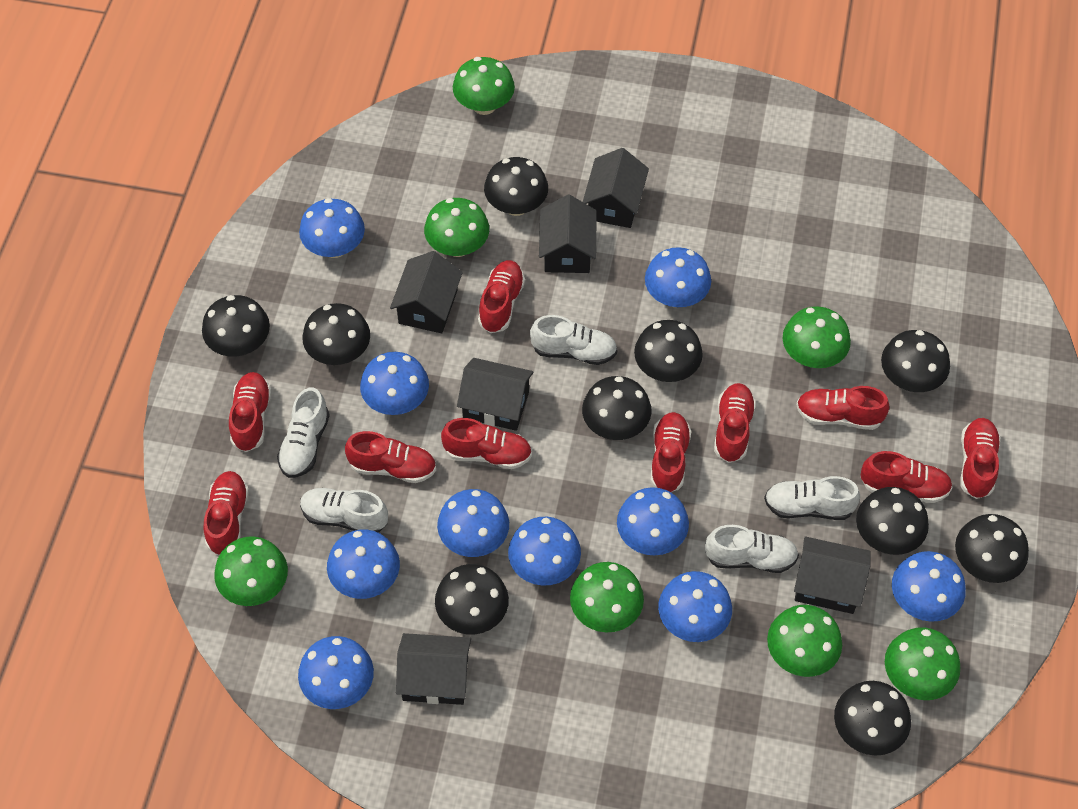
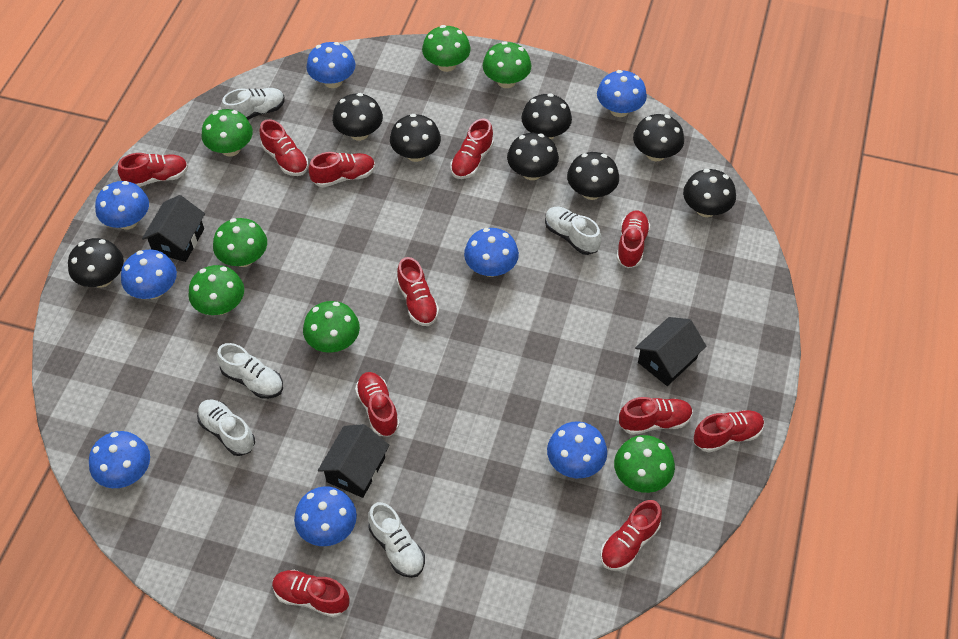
black house: [390,251,463,333] [396,633,471,705] [457,358,534,431] [539,194,597,273] [583,148,649,228] [794,537,871,614] = 6 -> [142,195,205,262] [318,424,390,498] [635,317,706,386] = 3
black mushroom: [202,295,270,357] [302,303,370,365] [435,564,509,635] [484,157,548,216] [582,376,652,440] [634,320,703,382] [834,681,911,756] [856,487,929,555] [881,330,950,392] [955,514,1029,583] = 10 -> [68,238,124,288] [332,93,383,141] [390,114,441,162] [507,133,559,180] [521,93,572,140] [567,152,619,200] [633,114,684,161] [683,169,736,217] = 8
blue mushroom: [298,636,374,709] [299,198,365,258] [327,529,400,599] [360,352,429,415] [437,489,509,557] [508,517,581,586] [617,487,689,555] [645,247,711,307] [658,571,732,642] [892,551,966,622] = 10 -> [89,431,150,488] [95,181,149,230] [121,250,177,299] [294,486,357,546] [307,42,356,88] [464,228,519,277] [547,422,607,478] [597,70,647,117] = 8
red shoe: [204,471,249,555] [229,372,272,452] [345,431,436,483] [441,418,532,469] [478,260,525,333] [651,412,691,492] [714,383,756,463] [796,386,890,430] [861,451,953,503] [960,418,1000,499] = 10 -> [118,153,188,187] [260,119,308,176] [272,570,350,618] [309,152,375,187] [355,372,400,436] [397,257,439,326] [450,118,494,179] [600,500,662,571] [616,211,650,268] [619,397,693,435] [694,410,764,453] = 11

